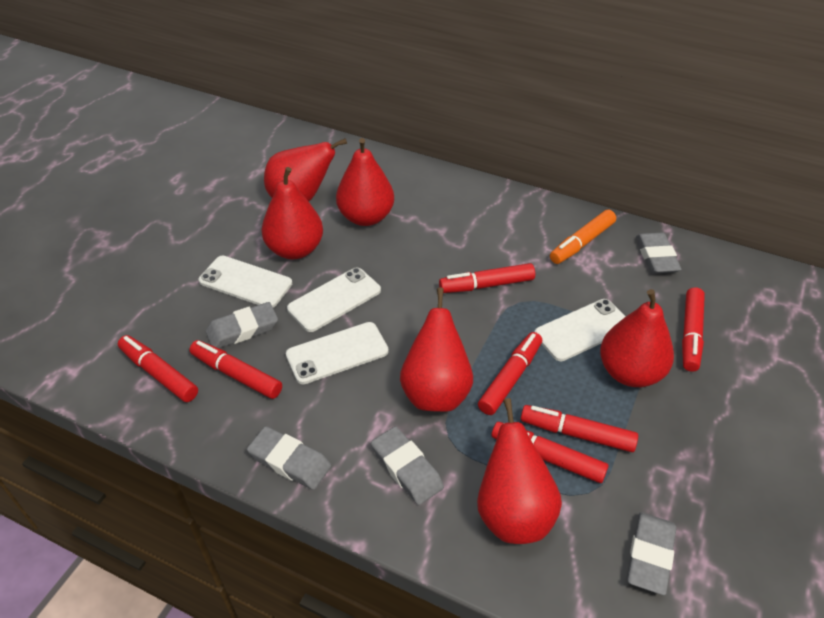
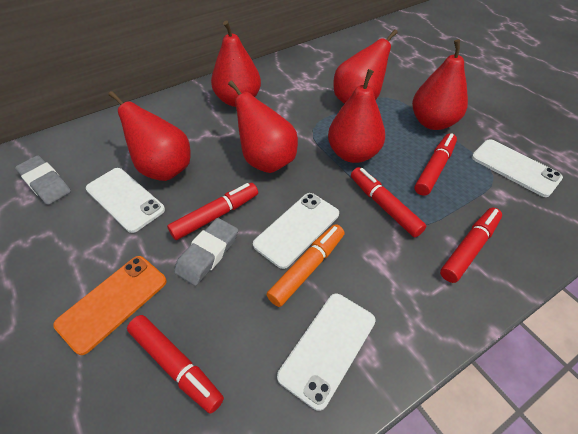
grey eraser: [206,302,278,348] [247,426,331,490] [371,426,444,505] [627,512,677,595] [636,233,682,273] = 5 -> [15,155,71,205] [174,218,238,286] = 2
orange phone: none = 0 -> [53,256,167,355] = 1
red marker: [118,335,198,402] [189,340,282,399] [439,263,535,293] [478,332,542,415] [492,422,609,483] [521,405,638,452] [682,287,705,372] = 7 -> [127,315,224,414] [167,183,258,240] [351,167,426,238] [415,133,457,196] [440,208,502,283] = 5

